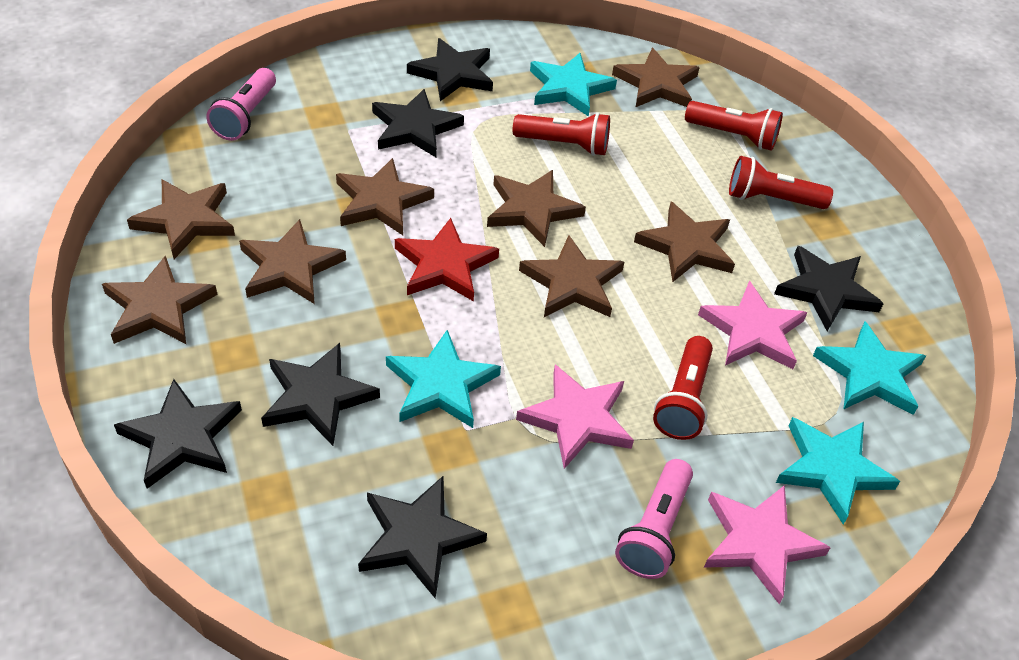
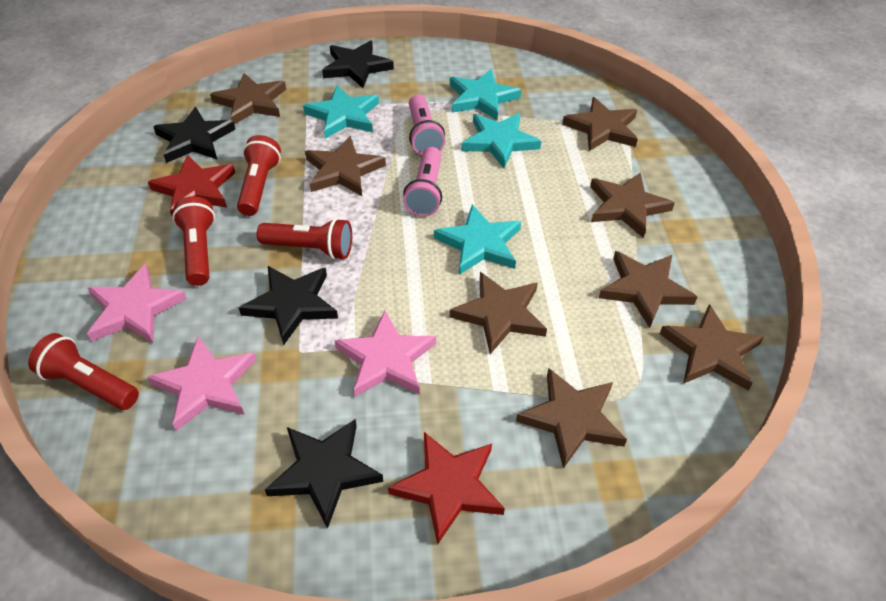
black star: [114,379,242,489] [261,343,380,446] [358,476,487,599] [372,89,464,157] [407,38,493,101] [774,246,884,331] = 6 -> [153,107,235,163] [239,266,338,345] [265,419,383,529] [322,40,394,88] = 4
red star: [395,218,499,302] = 1 -> [148,155,235,219] [388,432,505,544] = 2

